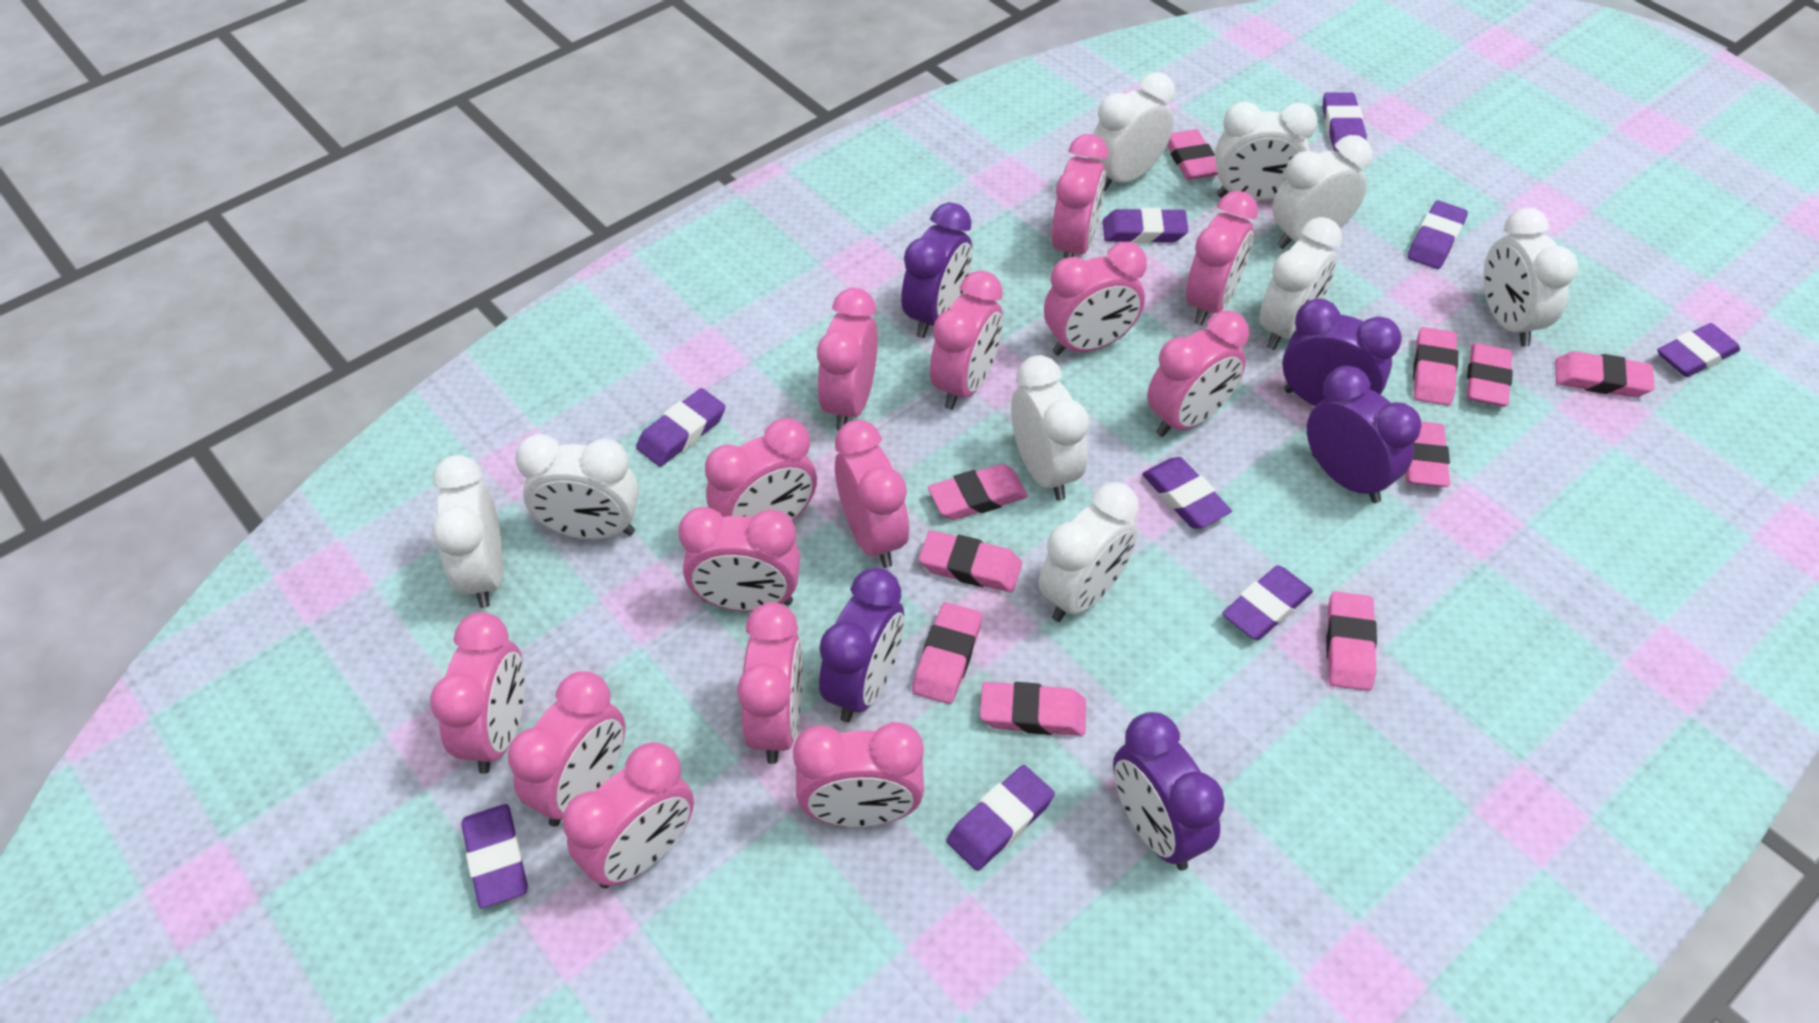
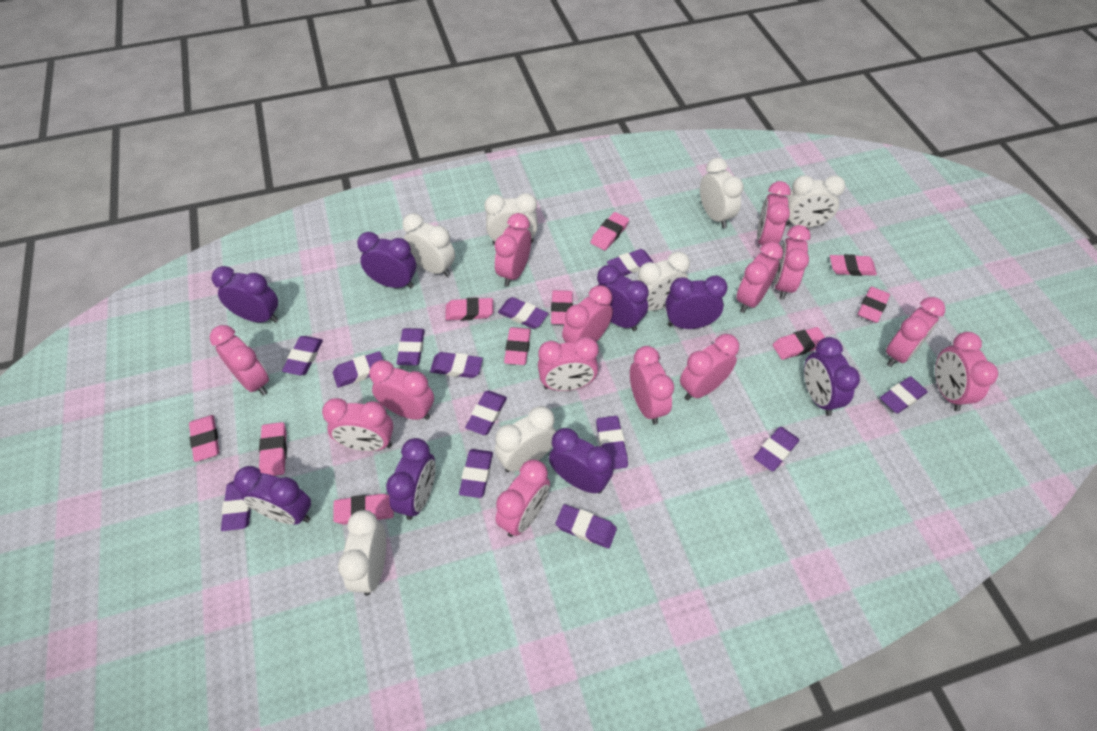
purple clock: [819,568,904,722] [901,202,972,338] [1113,712,1225,870] [1282,298,1402,406] [1307,366,1421,503] = 5 -> [211,266,278,323] [233,466,311,524] [357,232,416,288] [386,438,436,520] [549,428,613,493] [597,265,649,331] [665,276,728,329] [804,337,860,416] = 8
purple eraser: [461,804,528,908] [636,388,726,467] [947,765,1055,871] [1103,207,1188,243] [1142,457,1232,529] [1222,565,1313,640] [1322,92,1367,152] [1407,201,1468,269] [1657,323,1740,377] = 9 -> [221,482,251,531] [282,336,323,375] [333,351,383,388] [396,328,425,365] [430,352,483,378] [459,449,493,498] [465,391,507,435] [498,297,548,329] [555,504,617,548] [596,416,628,469] [607,249,654,276] [754,427,800,471] [880,376,928,414] = 13
white clock: [432,455,503,608] [515,434,639,540] [1011,355,1089,500] [1038,482,1139,622] [1090,72,1175,191] [1215,102,1318,201] [1259,217,1342,350] [1272,135,1373,249] [1483,208,1578,347] = 9 -> [338,510,386,596] [402,213,455,277] [484,193,538,245] [495,406,556,472] [637,251,690,311] [700,158,744,228] [786,175,845,228] = 7

